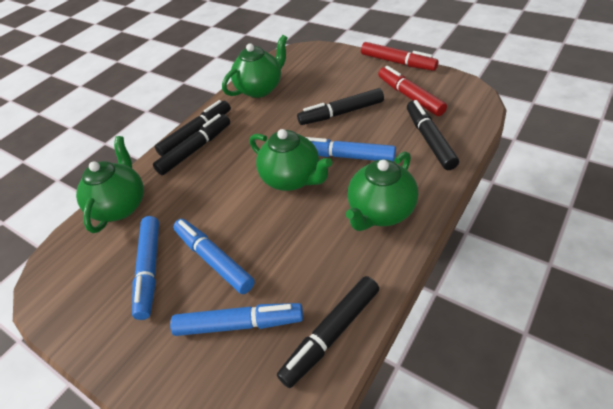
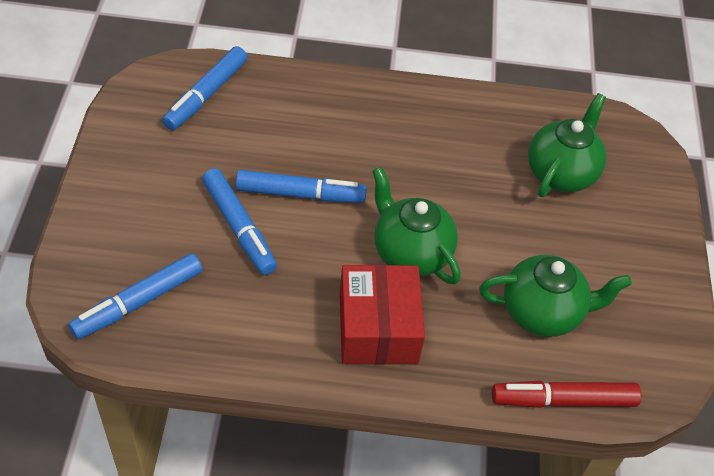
black marker: [153,114,230,175] [155,100,231,157] [277,276,379,388] [297,88,384,125] [407,100,459,170] = 5 -> none = 0
green teapot: [76,136,144,233] [222,35,288,98] [250,129,332,191] [346,151,418,231] = 4 -> [372,167,461,284] [479,255,632,337] [528,93,606,197] = 3
red box: none = 0 -> [340,265,425,365] = 1
red marker: [361,42,439,71] [378,66,447,116] = 2 -> [492,381,641,408] = 1

